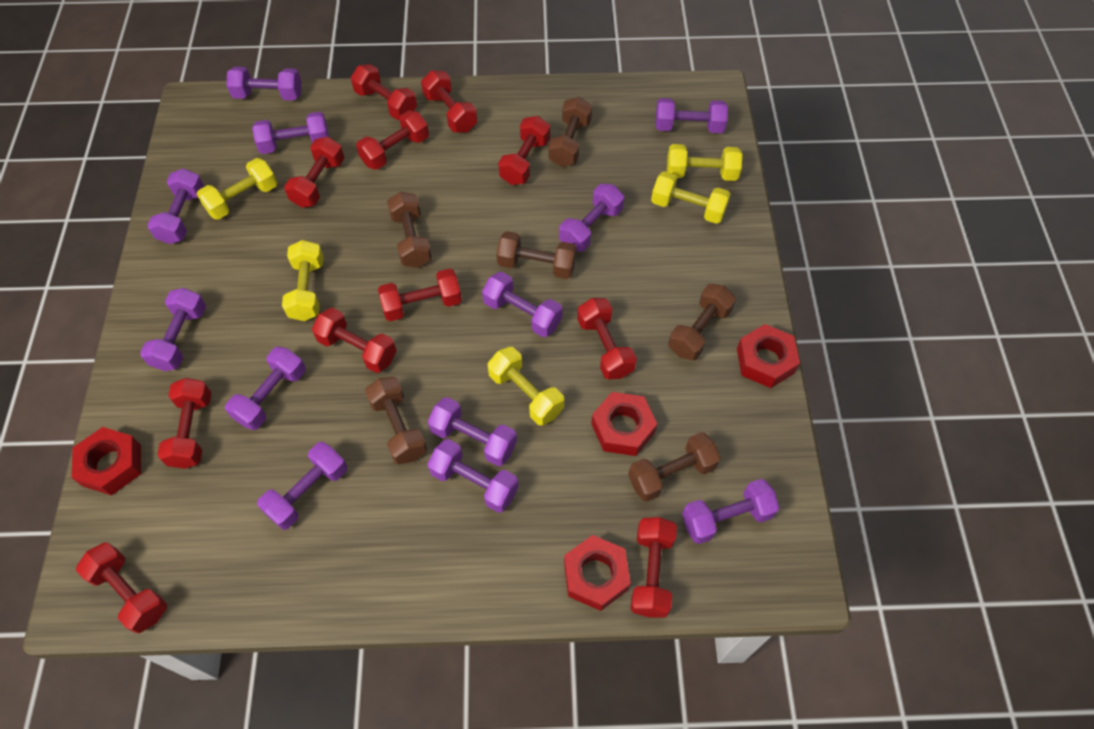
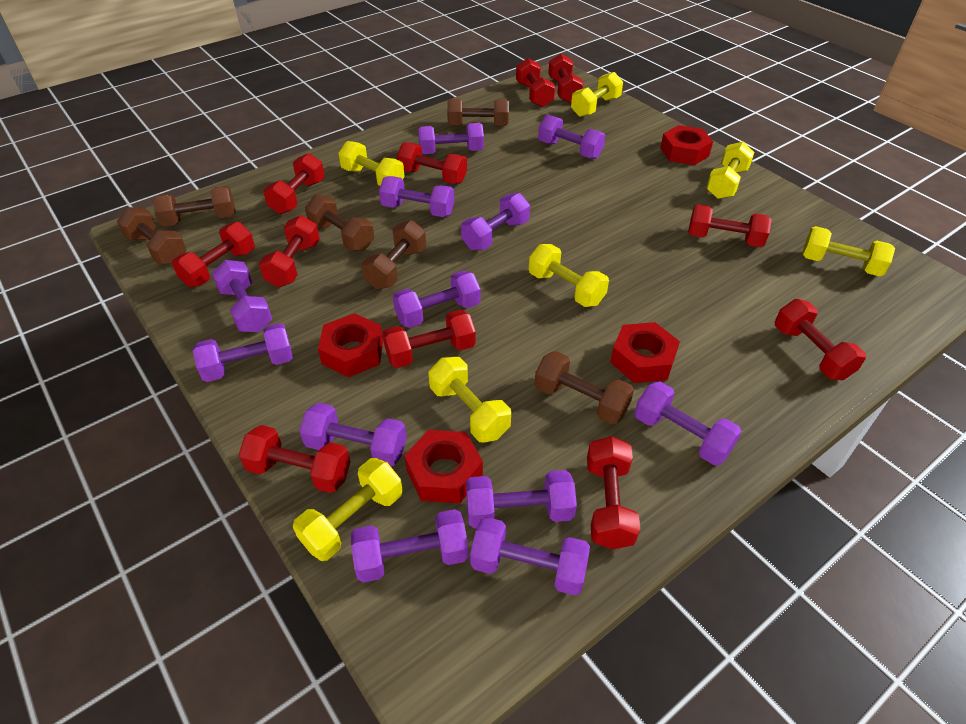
yellow dumbbell: [197,158,277,220] [282,240,324,321] [487,347,564,426] [651,171,731,224] [667,144,742,181] = 5 -> [293,458,403,561] [338,141,405,186] [428,357,511,443] [529,244,609,307] [571,72,623,117] [706,142,754,199] [802,226,895,276] = 7

